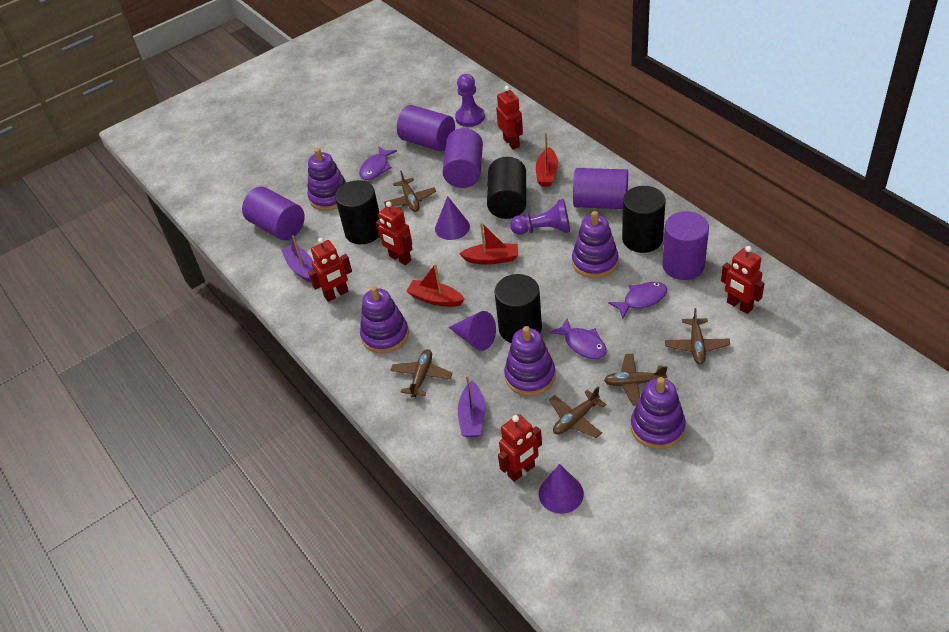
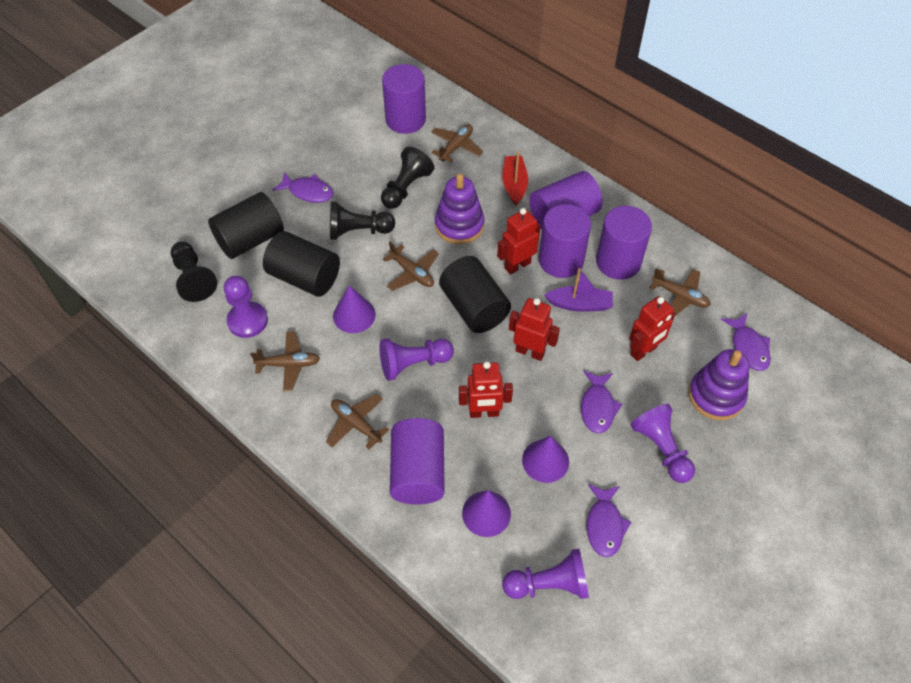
black cylinder: [335,180,379,244] [487,157,526,219] [494,274,542,343] [622,186,665,253] = 4 -> [208,192,284,259] [263,231,340,297] [439,256,511,333] = 3
black pawn: none = 0 -> [171,241,217,302] [330,201,395,240] [381,147,434,209] = 3
purple boat: [281,235,313,282] [458,375,485,437] = 2 -> [544,268,613,312] = 1
purple fish: [359,146,397,180] [549,318,607,359] [608,282,667,319] = 3 -> [272,172,334,203] [581,371,623,434] [587,484,631,557] [721,313,771,371] = 4
purple pawn: [455,74,485,127] [510,199,570,235] = 2 -> [224,276,268,338] [380,338,454,381] [502,549,589,599] [630,404,695,483] = 4
purple stacking toy: [307,148,347,211] [360,286,409,353] [504,326,556,396] [572,211,619,278] [631,377,686,449] = 5 -> [435,174,484,244] [688,349,750,420] = 2
red boat: [406,264,465,307] [459,222,518,265] [536,132,558,187] = 3 -> [503,151,528,206] = 1
red robot: [308,238,352,302] [376,201,412,265] [496,86,523,150] [498,414,542,482] [721,246,765,314] = 5 -> [459,361,513,418] [497,208,541,275] [509,298,560,361] [629,296,675,361] = 4

